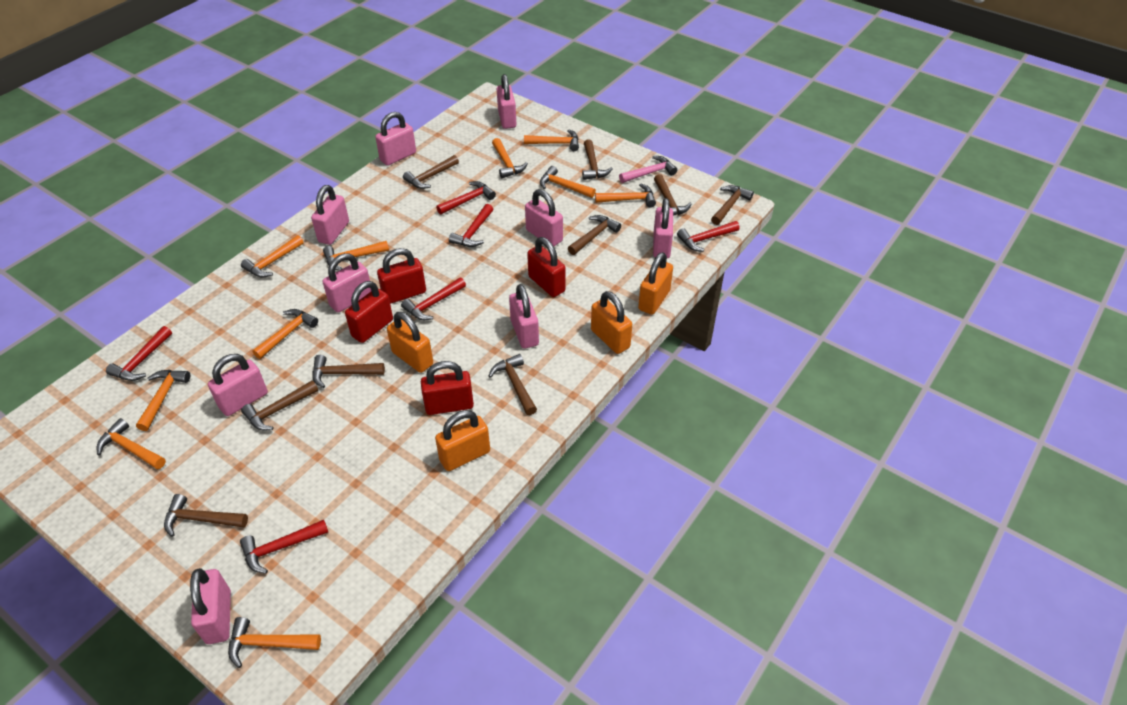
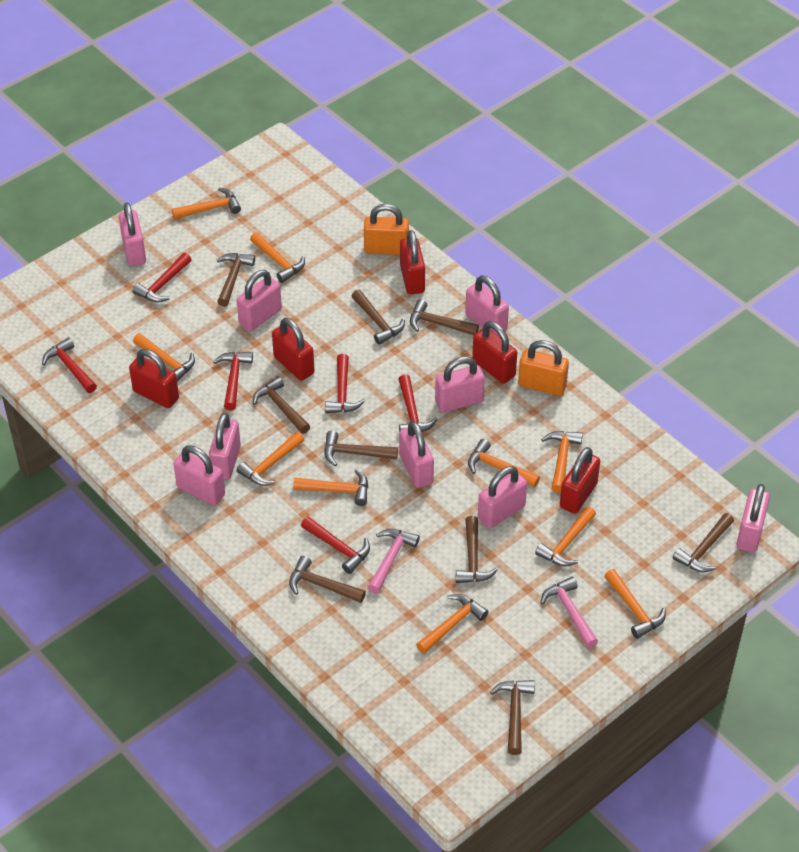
orange padlock: [387,312,433,373] [435,410,490,471] [591,291,632,354] [638,252,673,314] = 4 -> [364,204,409,255] [518,340,569,396] = 2
pink hammer: [619,156,677,183] = 1 -> [368,529,420,594] [540,577,598,648] = 2
red padlock: [345,281,393,343] [377,248,426,304] [421,361,474,415] [527,237,566,297] = 4 -> [129,349,179,408] [272,318,314,381] [400,230,425,294] [472,321,517,384] [560,447,600,514] = 5

